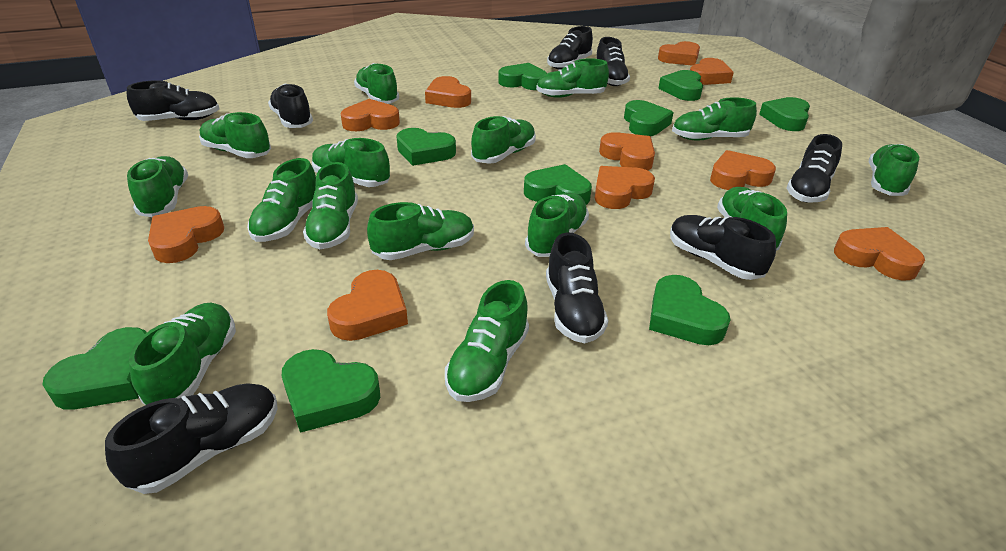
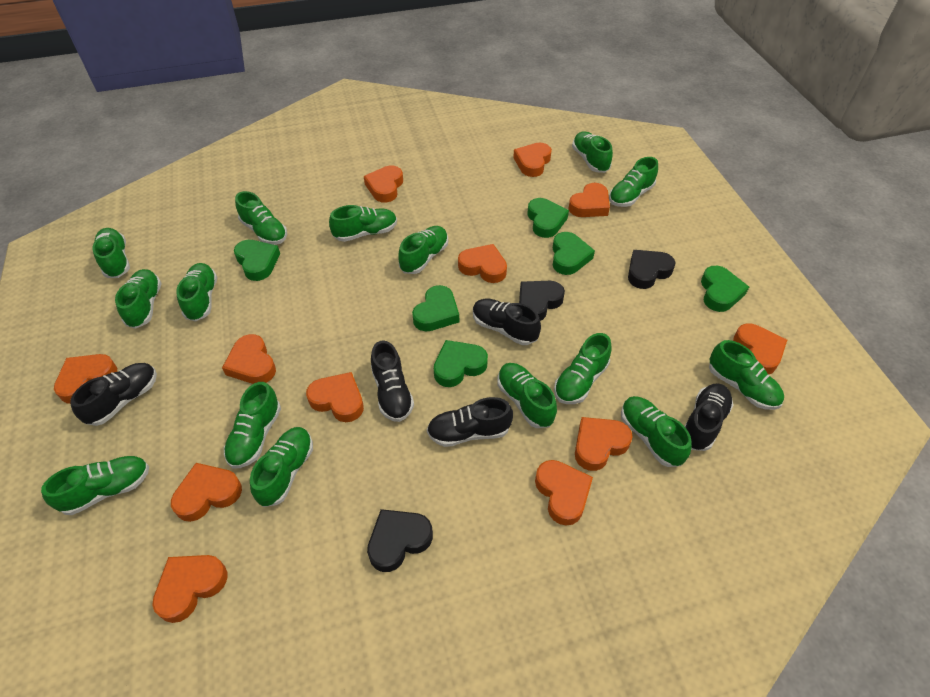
black heart: none = 0 -> [367,509,433,572] [519,281,565,321] [628,250,676,289] = 3
black shoe: [105,383,278,494] [127,80,220,121] [268,84,313,128] [546,232,608,343] [547,26,593,69] [596,37,630,86] [670,215,776,280] [787,134,842,203] = 8 -> [70,363,157,426] [371,341,414,422] [427,397,513,447] [473,299,541,345] [685,383,733,451] = 5
green heart: [42,327,147,410] [282,349,380,433] [396,128,456,166] [498,63,547,90] [524,164,592,205] [624,100,674,136] [649,275,730,345] [658,70,703,101] [759,97,810,131] = 9 -> [234,240,280,281] [412,285,459,332] [434,340,488,387] [527,198,569,238] [553,232,595,275] [701,266,749,312] = 6
orange heart: [148,206,224,263] [327,270,408,341] [340,99,400,131] [425,76,471,108] [595,166,655,209] [599,132,655,171] [658,41,700,66] [690,58,734,85] [710,150,776,190] [834,227,925,280] = 10 -> [54,354,117,404] [152,555,227,623] [171,463,242,522] [222,334,276,384] [306,372,364,422] [364,165,403,202] [458,244,507,283] [513,143,552,177] [535,460,593,526] [568,183,610,217] [575,417,633,471] [733,324,787,374] = 12

